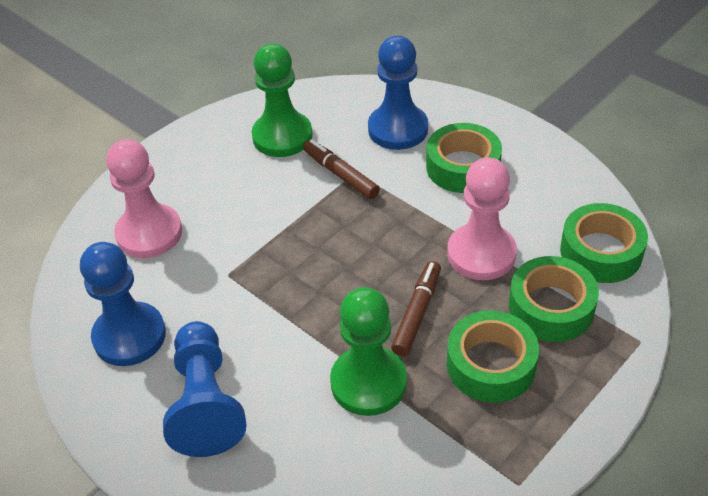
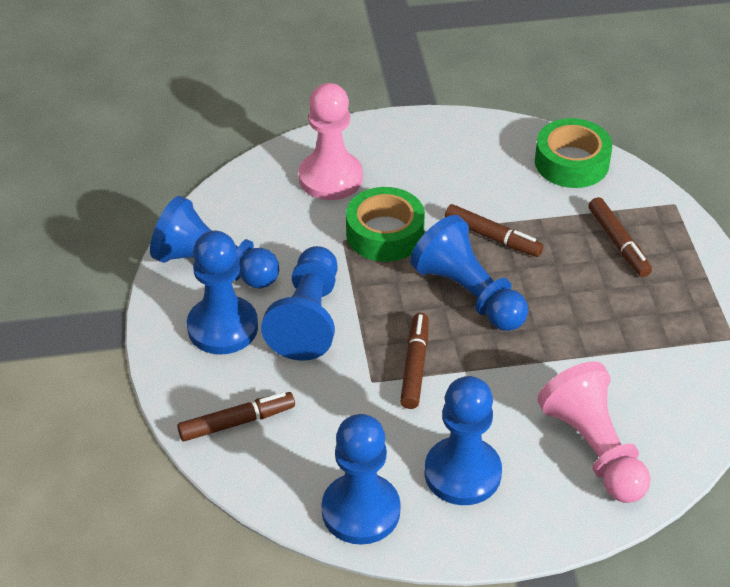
blue pawn: [80,242,166,366] [163,321,247,457] [368,36,428,150] = 3 -> [150,196,279,288] [187,231,258,355] [261,246,338,361] [321,414,401,545] [410,215,528,331] [425,376,502,505] = 6
brown marker: [303,139,380,199] [391,261,441,356] = 2 -> [177,392,295,441] [400,313,429,409] [445,204,544,257] [588,197,652,277] = 4
green pawn: [252,43,313,157] [330,287,407,416] = 2 -> none = 0
green tape: [426,123,502,193] [447,310,539,403] [509,256,599,342] [560,203,648,283] = 4 -> [346,187,425,262] [535,118,612,188] = 2

